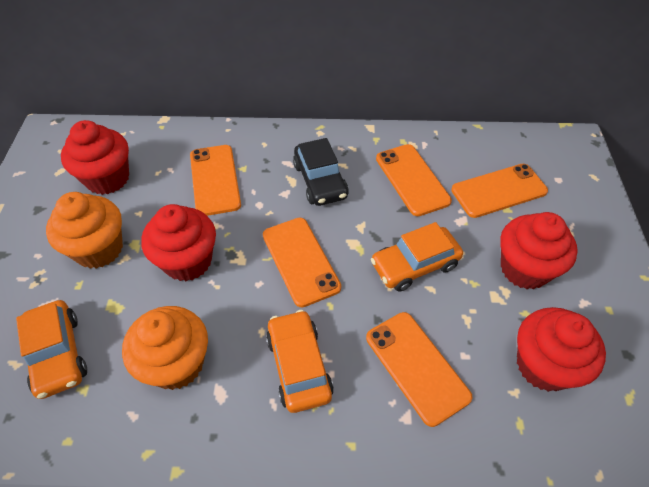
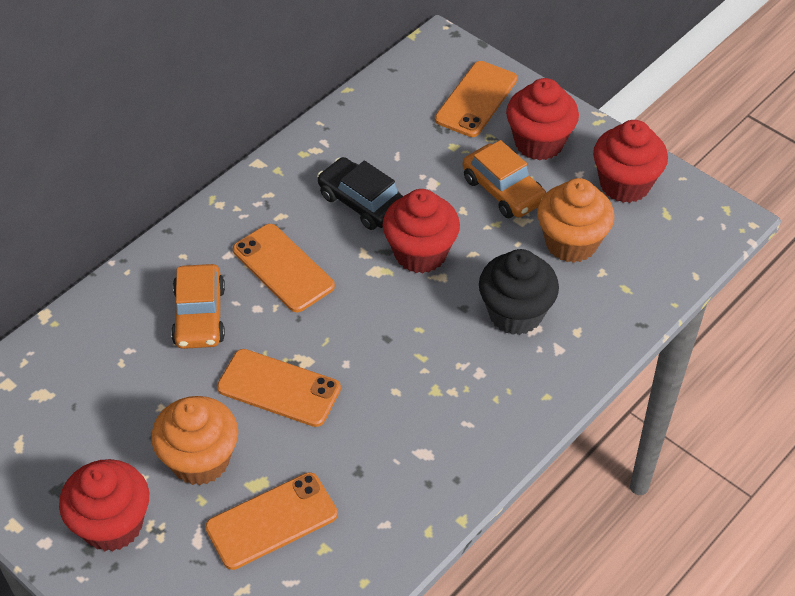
black cupcake: none = 0 -> [479,249,559,335] = 1
orange car: [16,300,87,399] [266,310,334,413] [371,222,463,292] = 3 -> [171,264,225,349] [463,140,547,218] = 2
orange phone: [190,145,241,216] [263,218,341,307] [366,312,472,427] [376,144,452,216] [451,164,548,218] = 5 -> [205,472,338,570] [217,349,341,427] [233,224,335,312] [435,61,517,137] = 4

